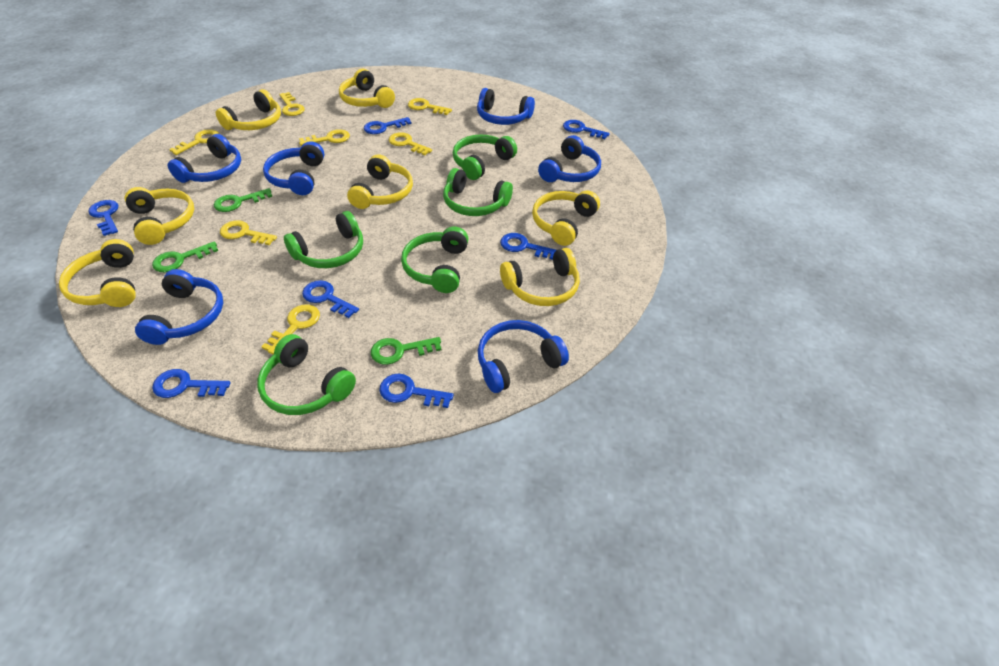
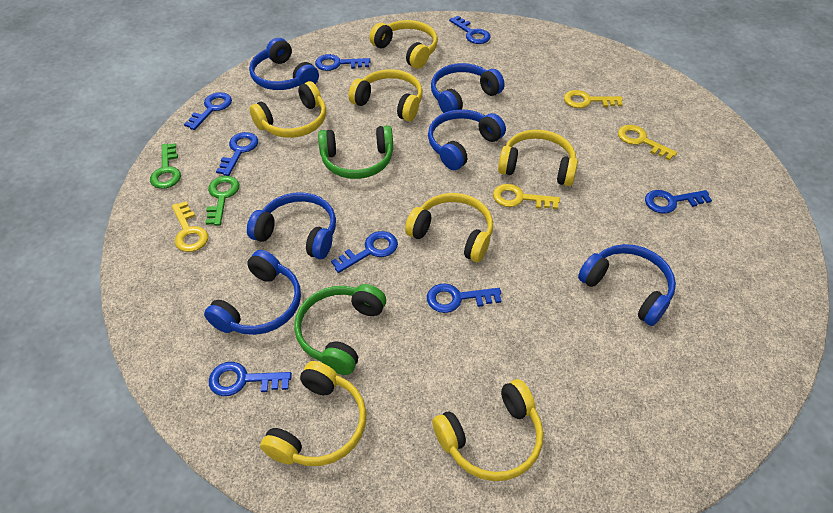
blue key: [88,200,118,236] [152,369,230,398] [302,280,359,318] [364,117,412,134] [379,374,454,408] [500,233,556,260] [563,120,610,139] = 7 -> [184,92,232,130] [209,362,292,396] [216,132,258,176] [315,54,370,71] [331,231,398,273] [427,283,501,313] [449,16,491,44] [645,190,712,214] = 8
green headphones: [257,334,356,415] [284,211,363,268] [401,227,468,293] [443,168,513,216] [453,134,517,180] = 5 -> [294,284,386,375] [318,125,393,179] = 2
green key: [152,241,218,272] [214,188,272,212] [371,337,441,365] = 3 -> [150,143,181,189] [205,176,240,226] = 2
yellow key: [169,129,219,155] [220,220,277,245] [261,304,320,354] [279,92,305,116] [299,129,350,146] [389,132,432,156] [408,98,452,115] = 7 -> [172,201,208,252] [493,184,560,209] [564,90,623,108] [618,125,677,161] = 4

